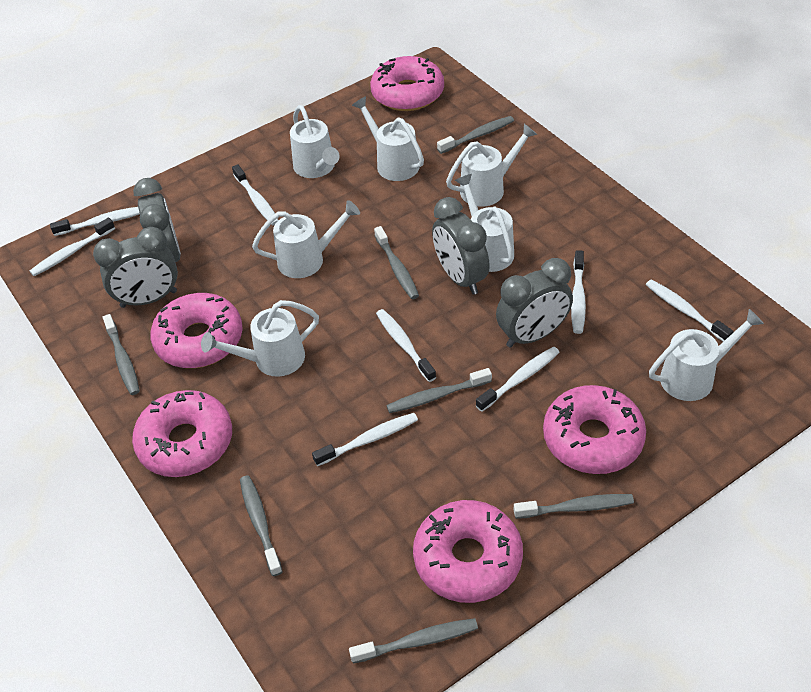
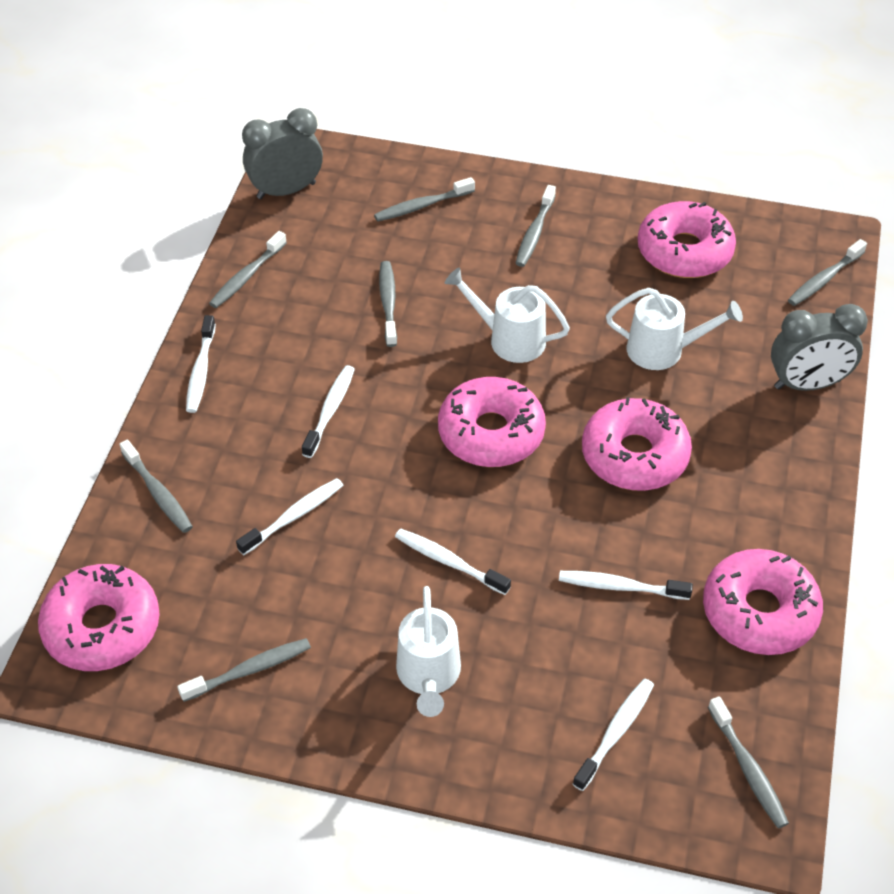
grey clock: [93,227,178,308] [133,178,181,262] [432,197,490,295] [496,258,573,348] = 4 -> [242,108,323,199] [771,304,868,391] = 2
grey toothbrush: [103,314,140,395] [240,475,283,576] [349,618,478,663] [374,226,419,299] [386,368,492,413] [437,116,514,154] [514,494,634,519] = 7 -> [119,440,193,533] [177,638,311,702] [209,231,287,308] [374,177,475,222] [379,261,397,347] [515,185,556,267] [708,696,789,828] [788,239,867,306] = 8
white toothbrush: [30,218,115,276] [50,207,140,236] [232,164,278,225] [312,413,418,466] [376,309,436,382] [476,346,560,412] [571,250,586,334] [646,280,734,342] = 8 -> [186,315,216,413] [236,478,343,555] [302,365,355,458] [395,528,511,595] [559,571,693,600] [573,678,654,791] = 6
white watering can: [201,300,319,377] [252,200,360,278] [290,105,340,178] [352,96,424,181] [446,124,538,207] [455,174,514,272] [649,309,764,401] = 7 -> [396,586,461,717] [445,268,570,363] [606,288,743,370] = 3

